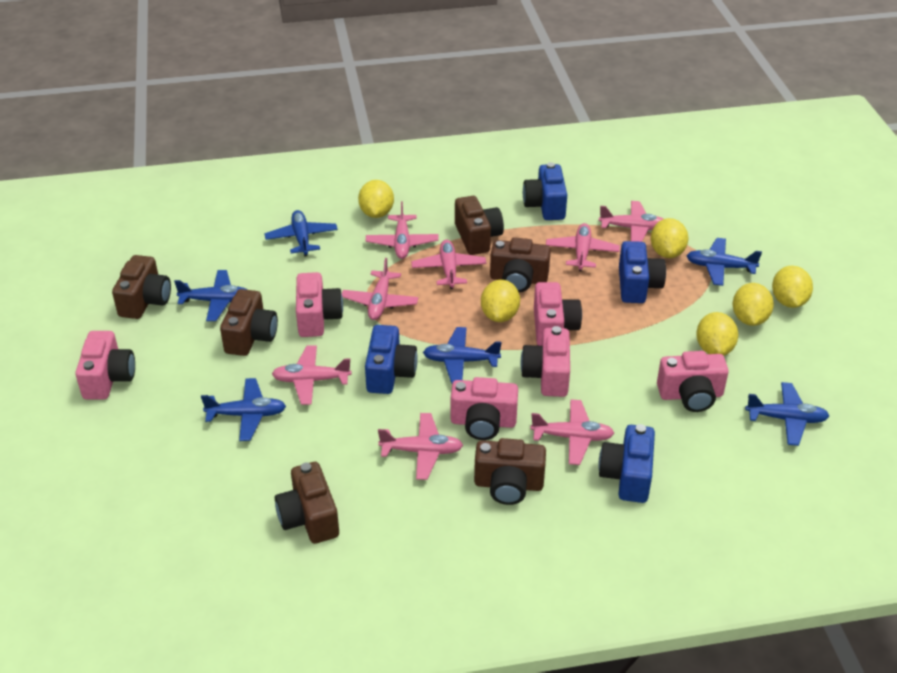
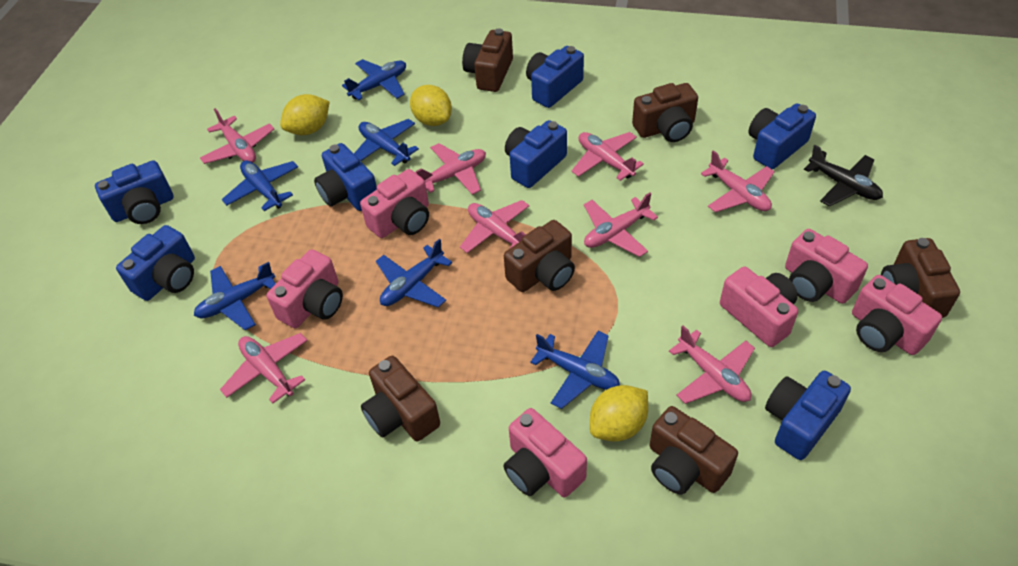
black plane: none = 0 -> [804,145,883,207] = 1
blue camera: [365,325,418,394] [523,162,567,220] [598,424,655,503] [619,241,666,303] = 4 -> [95,160,174,224] [116,225,195,301] [314,143,377,211] [505,120,567,188] [526,46,584,108] [748,103,816,169] [765,371,851,460] = 7
yellow lemon: [358,180,394,218] [481,279,520,322] [651,218,689,258] [696,312,738,356] [733,283,774,326] [772,266,813,308] = 6 -> [280,94,330,135] [410,85,452,126] [590,385,648,441] = 3

